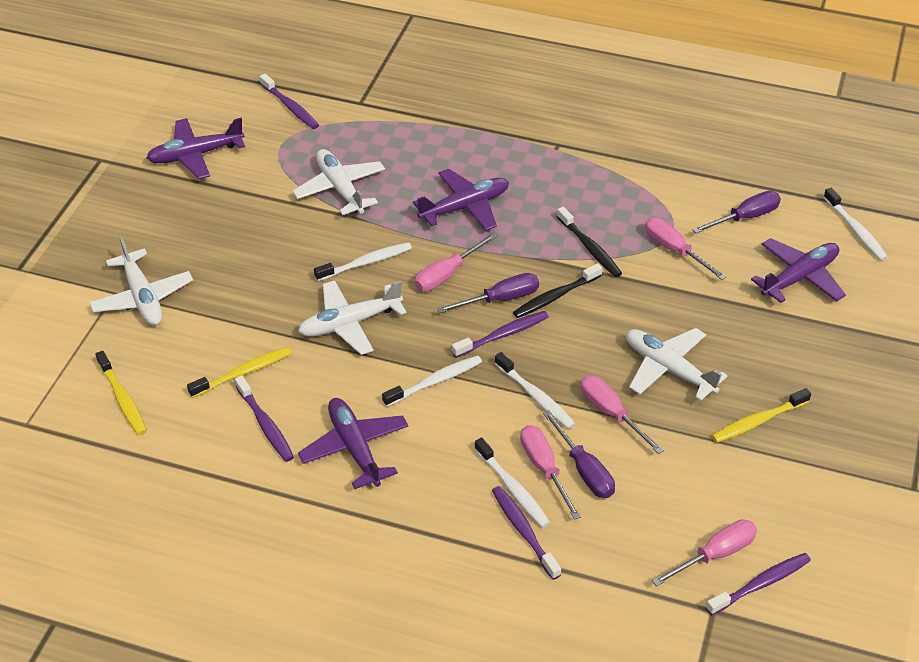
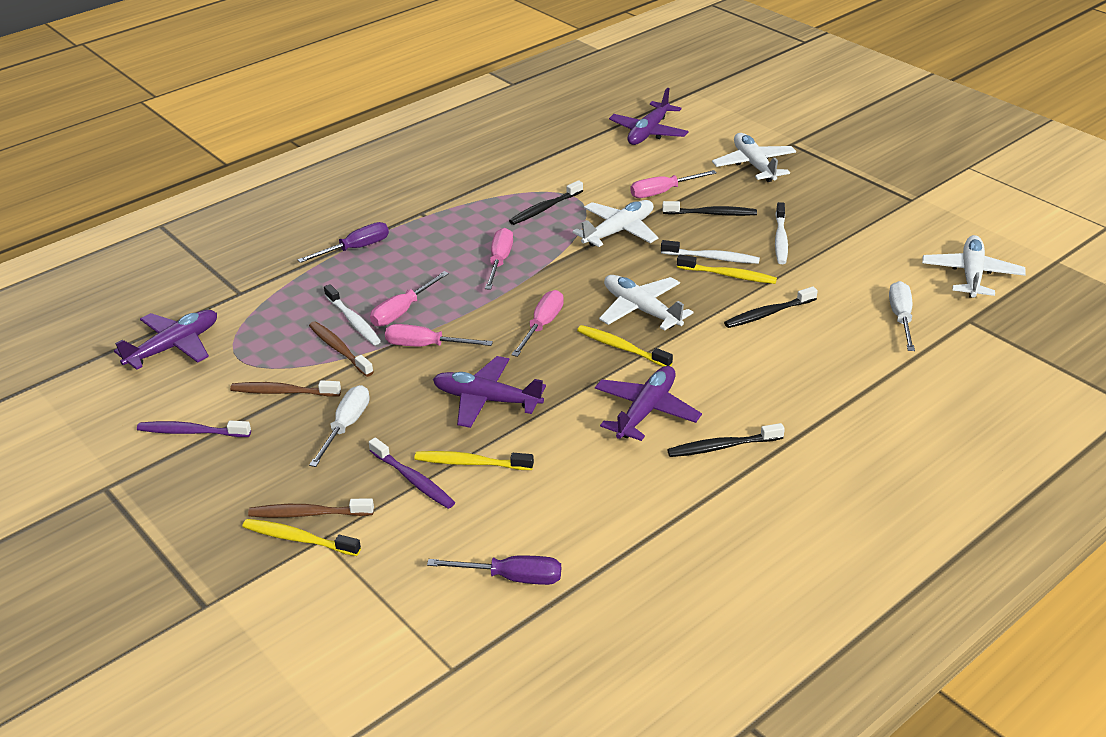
black toothbrush: [513,263,602,318] [557,207,622,277] = 2 -> [509,180,583,225] [662,201,757,216] [667,423,785,457] [724,286,818,328] = 4
brown toothbrush: none = 0 -> [230,380,341,397] [248,498,374,518] [309,321,373,377] = 3
purple screwdriver: [437,273,539,313] [543,410,615,498] [692,191,781,233] = 3 -> [297,222,389,263] [427,555,561,585] = 2
purple toothbrush: [235,375,294,462] [260,74,319,129] [452,311,549,358] [492,486,561,580] [706,553,811,616] = 5 -> [137,421,251,437] [369,438,455,509] = 2
white screwdriver: none = 0 -> [309,385,370,467] [889,281,915,351] = 2
white toothbrush: [314,242,412,281] [382,355,482,407] [474,438,550,528] [494,352,576,429] [823,188,888,261] = 5 -> [324,284,381,345] [661,240,760,264] [775,202,788,264] = 3
yellow toothbrush: [96,351,147,435] [187,347,292,398] [712,388,811,443] = 3 -> [242,519,361,556] [414,451,534,470] [577,325,673,367] [677,255,777,284] = 4

